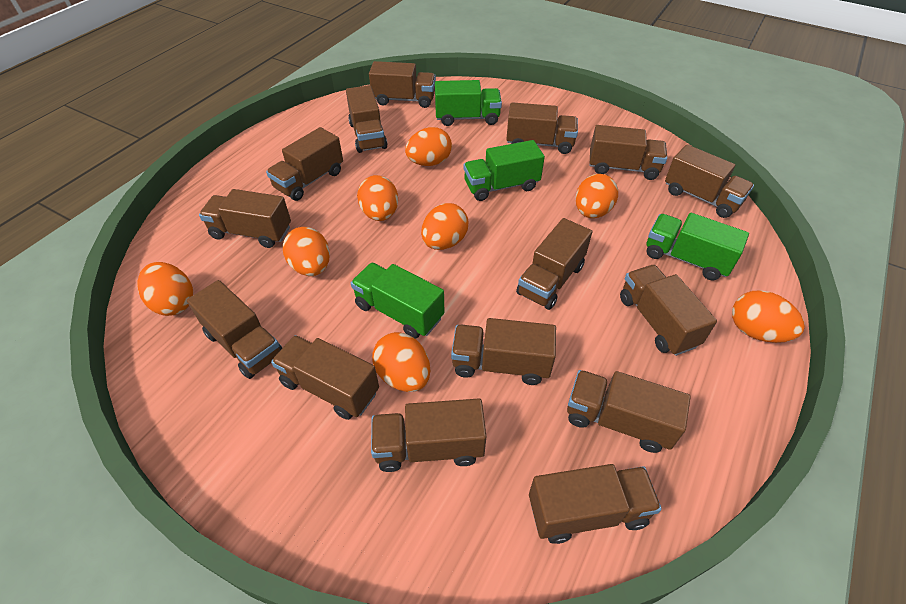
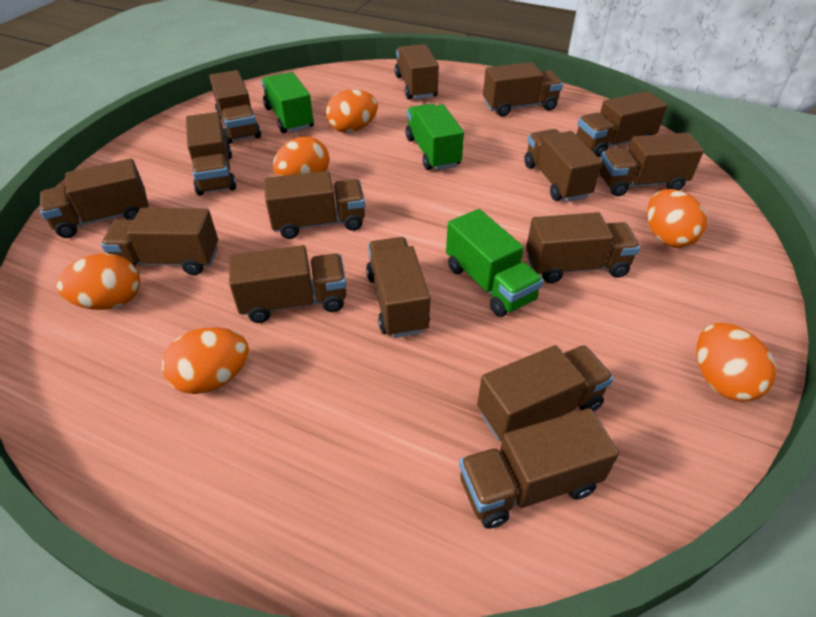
green truck: [351,263,444,339] [435,80,502,126] [464,140,545,201] [646,213,749,280] = 4 -> [261,72,314,133] [405,104,464,170] [446,209,543,317] = 3
orange egg: [138,262,193,316] [283,227,330,276] [357,175,398,221] [372,332,430,392] [405,127,452,166] [421,203,469,250] [576,174,618,218] [732,290,805,343] = 8 -> [56,254,140,310] [162,328,249,394] [273,137,329,176] [326,89,378,133] [647,189,707,248] [696,323,776,402] = 6

